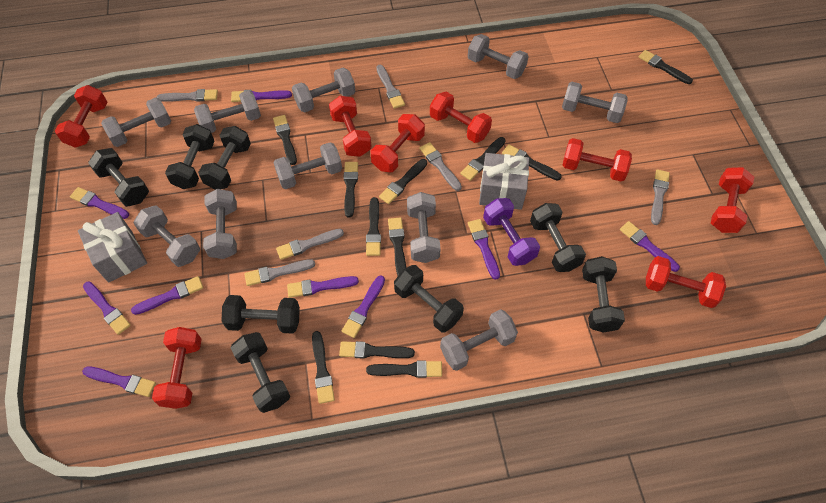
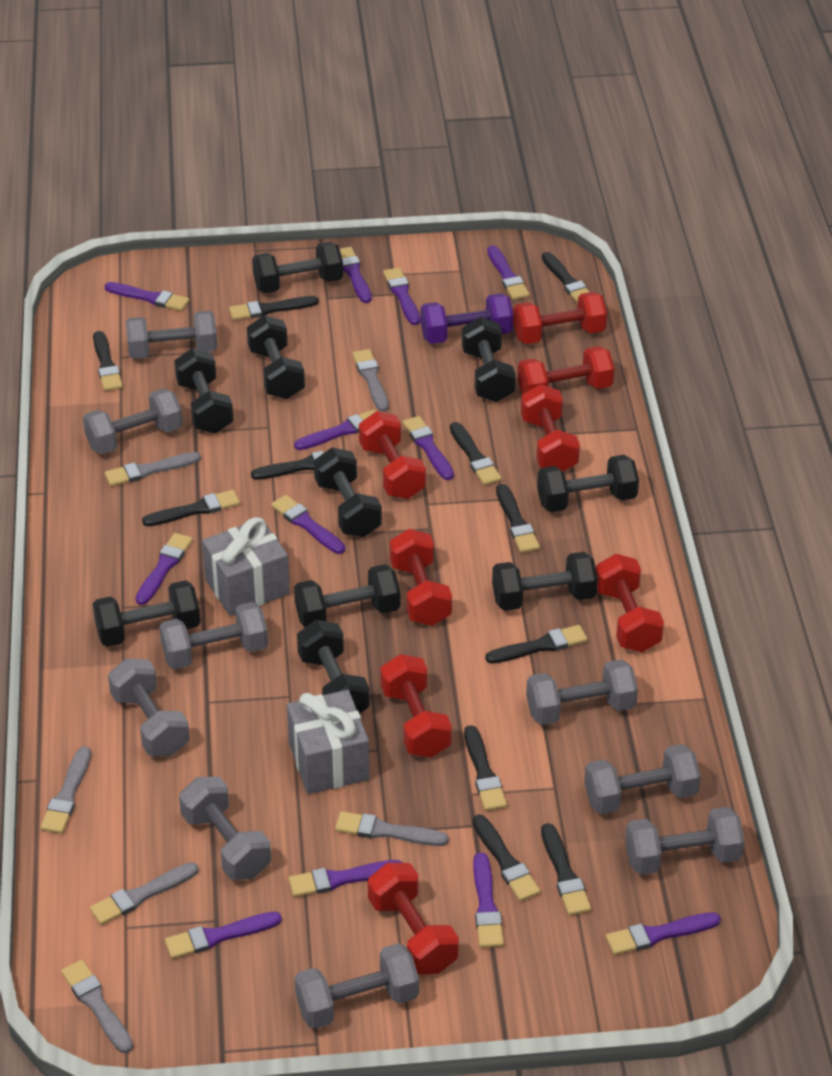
black dumbbell: [88,148,149,207] [165,124,215,189] [198,126,251,190] [221,295,300,334] [230,332,290,413] [394,265,464,332] [530,203,586,272] [582,256,625,333] = 8 -> [93,580,201,647] [174,348,234,433] [247,315,305,399] [252,242,343,293] [294,564,400,627] [297,620,370,714] [314,447,382,537] [462,317,516,402] [492,552,598,611] [537,455,639,512] = 10
grey dumbbell: [101,97,171,147] [133,205,200,267] [194,90,261,133] [203,189,237,259] [273,142,342,189] [292,68,355,112] [407,192,441,263] [440,309,518,371] [467,34,529,79] [562,82,628,123] = 10 -> [83,389,183,454] [108,658,190,756] [126,311,218,359] [159,602,268,669] [179,777,271,880] [294,943,419,1029] [526,659,638,725] [584,744,701,814] [625,807,744,875] = 9
purple brush: [70,187,129,219] [82,366,156,397] [83,281,131,335] [131,276,203,315] [231,90,292,102] [287,276,359,298] [342,276,385,338] [468,219,500,280] [620,221,680,272] = 9 -> [105,282,189,311] [136,533,193,605] [165,912,282,959] [271,495,345,554] [289,860,403,897] [294,409,376,450] [340,247,372,303] [383,268,420,325] [402,416,454,480] [473,852,504,948] [487,245,530,300] [606,912,721,955] = 12

